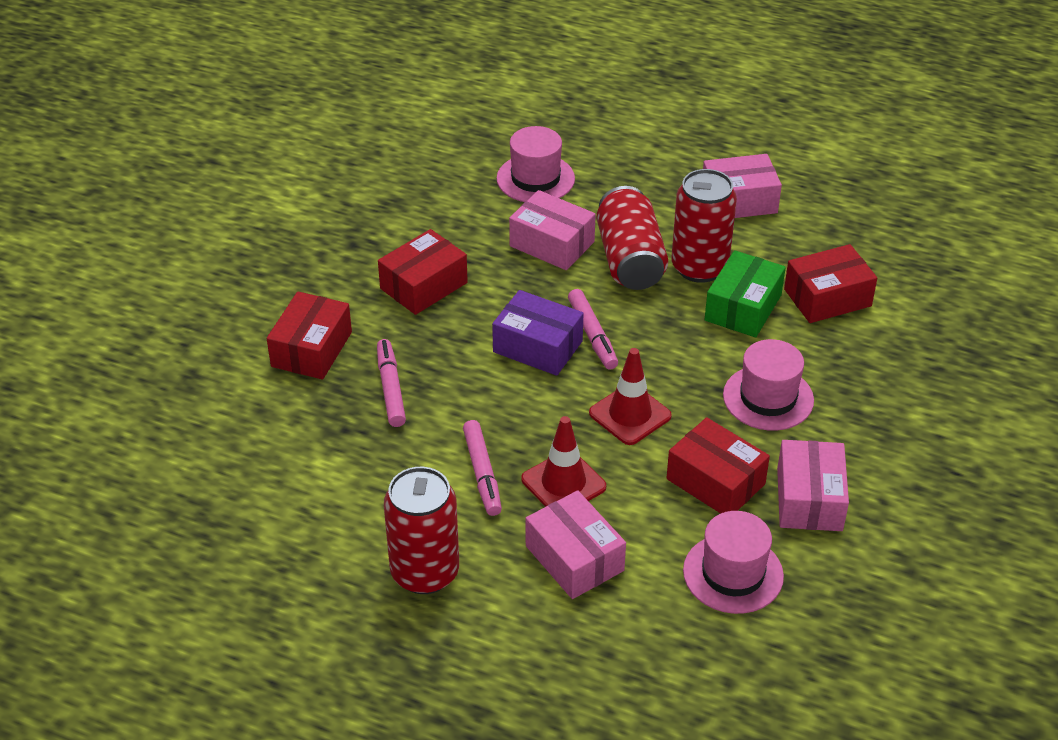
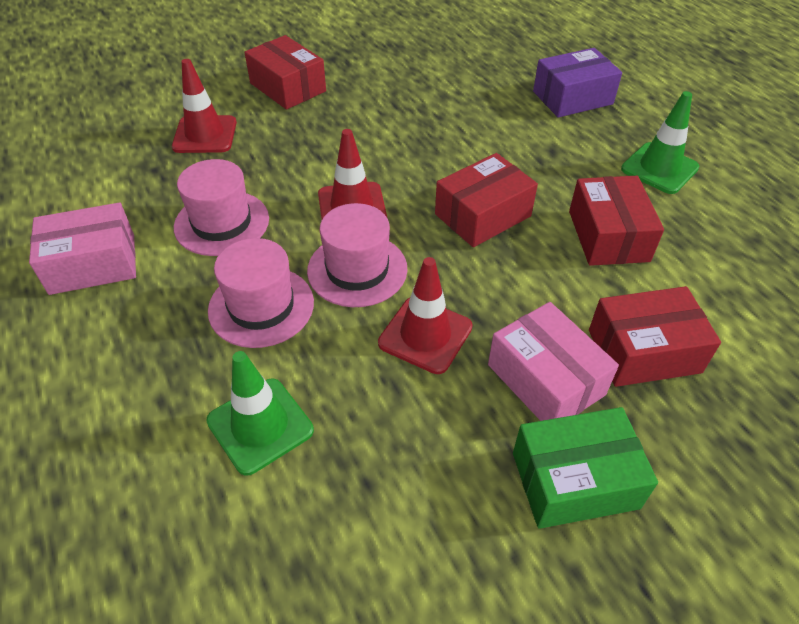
green traffic cone: none = 0 -> [206,351,314,476] [621,91,700,194] = 2
pink box: [509,190,596,270] [526,490,626,599] [703,154,782,218] [777,440,849,531] = 4 -> [29,203,136,295] [488,302,619,421] = 2
pink marker: [377,339,406,427] [463,420,502,516] [568,289,618,370] = 3 -> none = 0
red can: [384,467,459,594] [597,186,668,290] [672,169,737,283] = 3 -> none = 0
red traffic cone: [521,416,606,507] [589,348,672,445] = 2 -> [172,59,237,153] [318,129,387,219] [378,257,473,374] = 3

